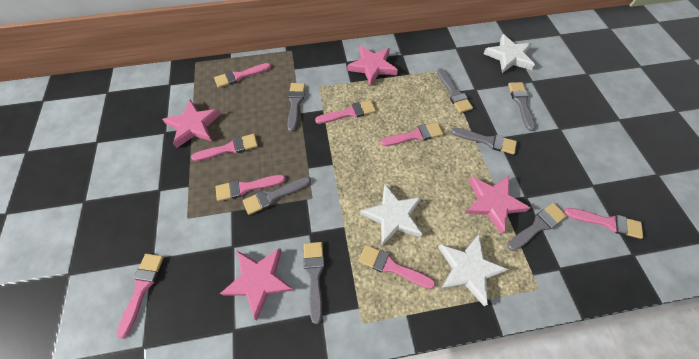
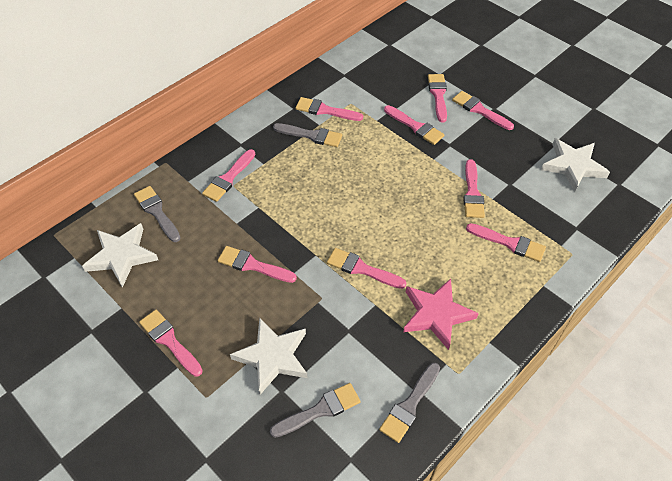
grey brush: [243,177,311,215] [287,83,305,132] [304,242,324,324] [437,68,473,113] [451,128,517,154] [507,203,567,251] [508,82,535,131] = 7 -> [134,186,180,242] [270,383,361,438] [273,123,342,147] [379,363,440,443] = 4
pink brush: [116,254,164,339] [191,134,258,161] [214,63,271,88] [215,175,286,201] [315,100,376,124] [359,245,436,289] [380,122,443,146] [563,208,643,239] = 8 -> [139,310,203,377] [202,149,256,202] [218,246,297,283] [295,97,363,121] [327,248,406,289] [384,105,445,145] [428,74,447,122] [452,91,514,130] [463,159,485,218] [466,223,546,262] = 10
pink star: [162,99,221,148] [220,248,294,320] [347,46,398,86] [464,175,530,234] = 4 -> [403,279,479,350] = 1

